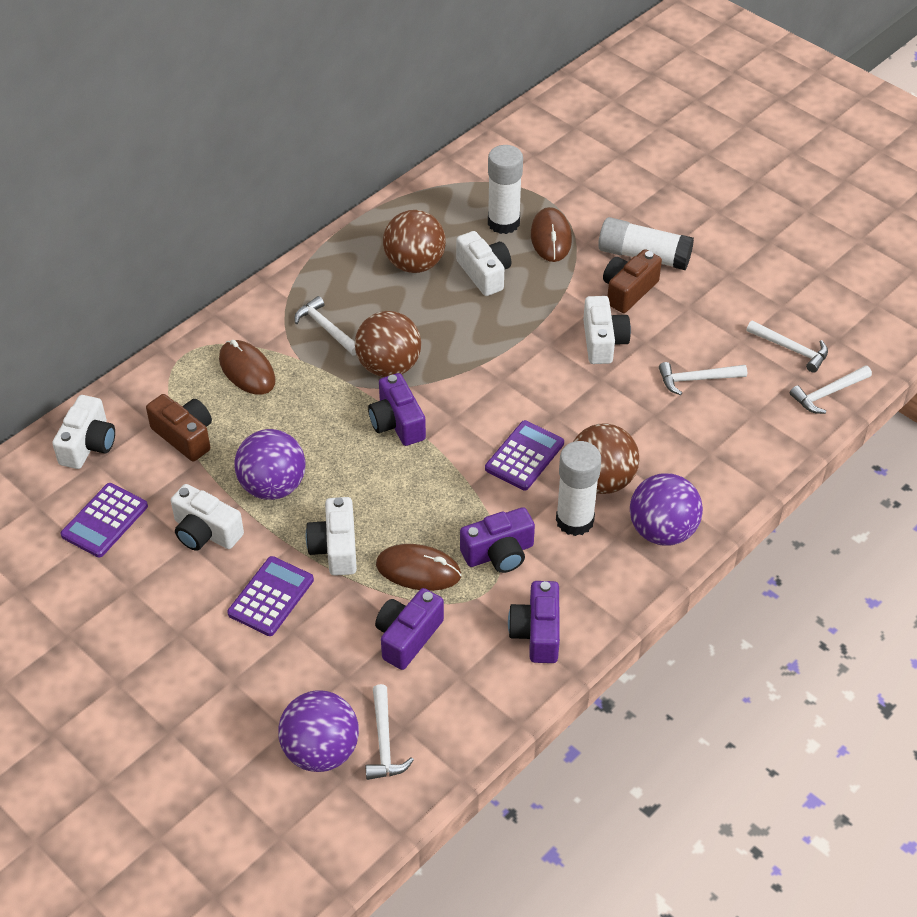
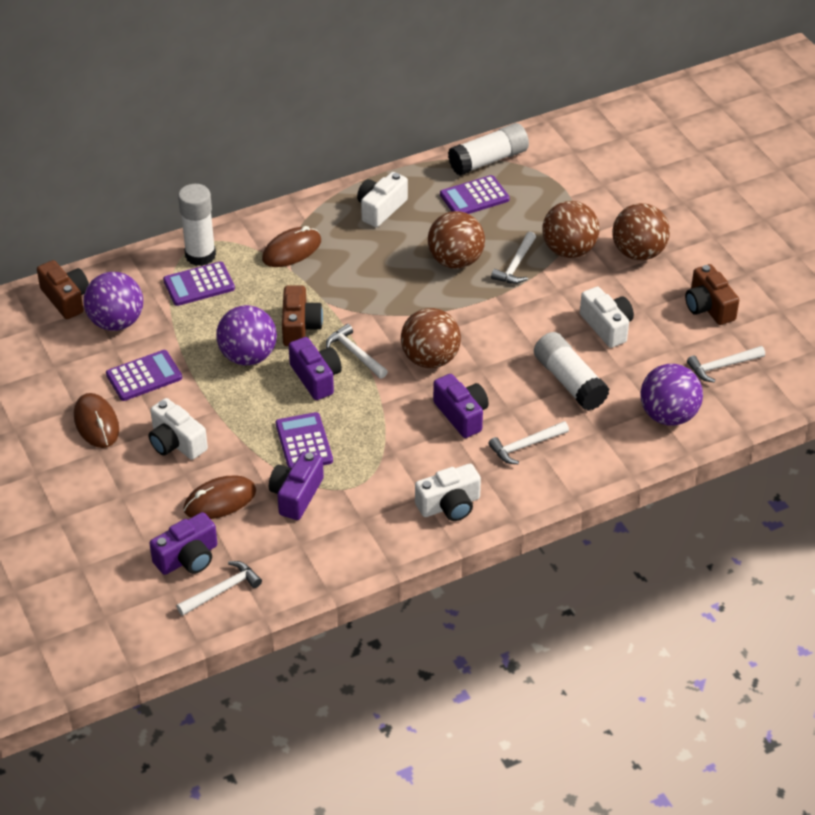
brown ball: [355,311,421,377] [383,210,446,273] [573,423,639,494] = 3 -> [401,308,461,368] [428,211,485,269] [542,201,599,258] [612,203,670,261] = 4
brown camera: [146,394,212,461] [603,249,662,313] = 2 -> [37,260,89,319] [282,285,323,346] [685,264,739,325] = 3
purple calculator: [60,483,148,557] [227,556,314,636] [485,420,564,491] = 3 -> [106,350,182,401] [163,262,235,306] [276,412,333,468] [440,175,510,214] = 4
white camera: [52,395,115,469] [171,484,244,551] [306,497,357,576] [456,231,511,296] [583,296,631,364] = 5 -> [149,398,208,460] [357,172,408,227] [415,464,481,521] [580,287,634,348] = 4

